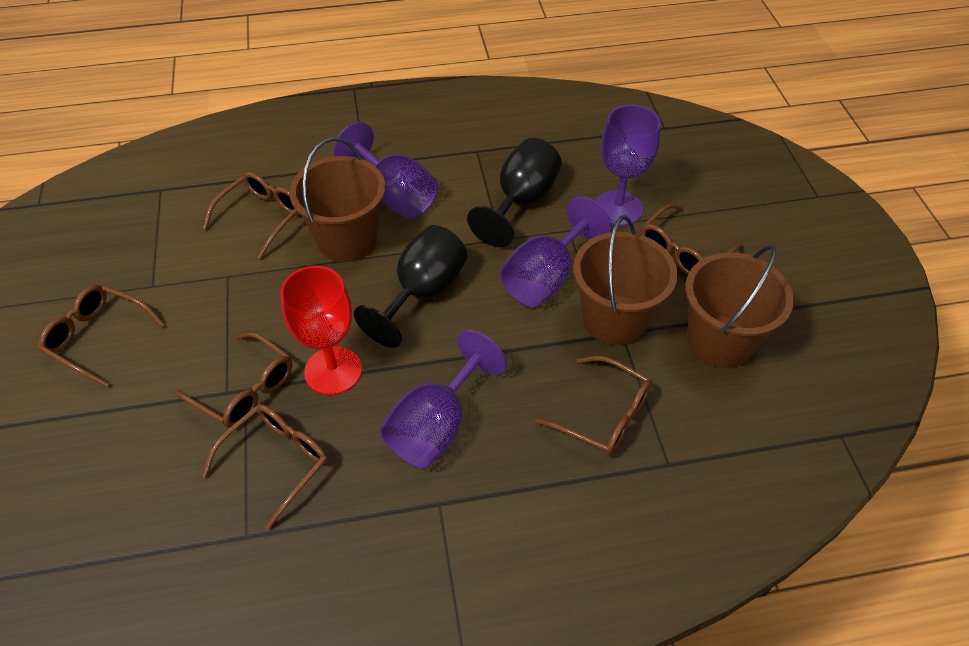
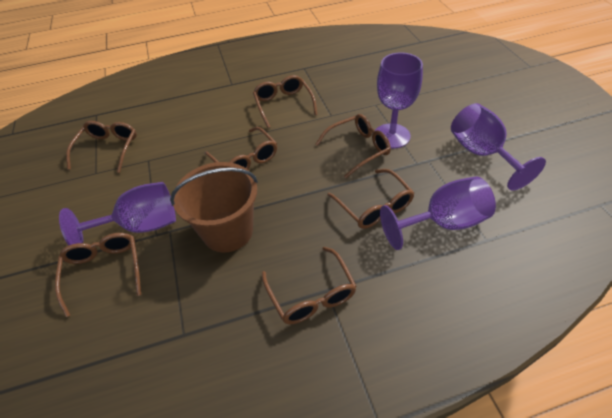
black goblet: [354,225,467,348] [467,138,562,247] = 2 -> none = 0
brown bucket: [289,137,385,262] [573,215,678,345] [685,245,794,368] = 3 -> [170,162,258,253] = 1
brown glasses: [39,285,165,387] [175,332,292,428] [201,404,328,530] [203,172,300,259] [535,355,652,456] [641,203,743,275] = 6 -> [55,233,141,317] [66,121,137,173] [205,127,277,169] [253,75,318,128] [262,246,357,324] [316,114,391,178] [327,169,415,229] = 7
red goblet: [280,266,362,395] = 1 -> none = 0

